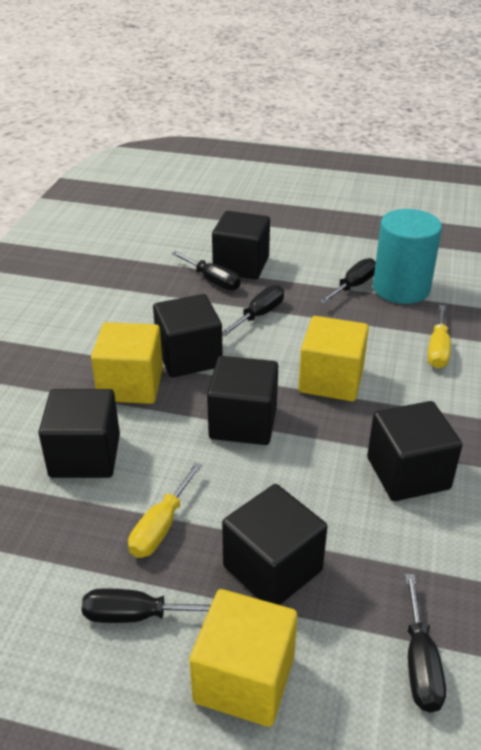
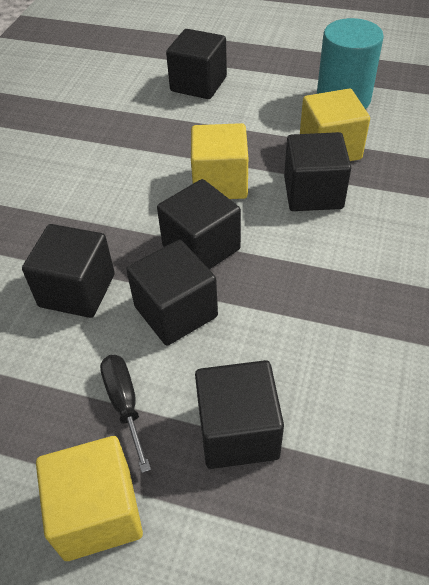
black screwdriver: [82,588,211,623] [172,251,241,290] [222,285,284,336] [319,258,376,304] [405,574,446,713] = 5 -> [100,355,151,473] = 1
yellow screwdriver: [128,463,202,558] [428,305,451,369] = 2 -> none = 0

